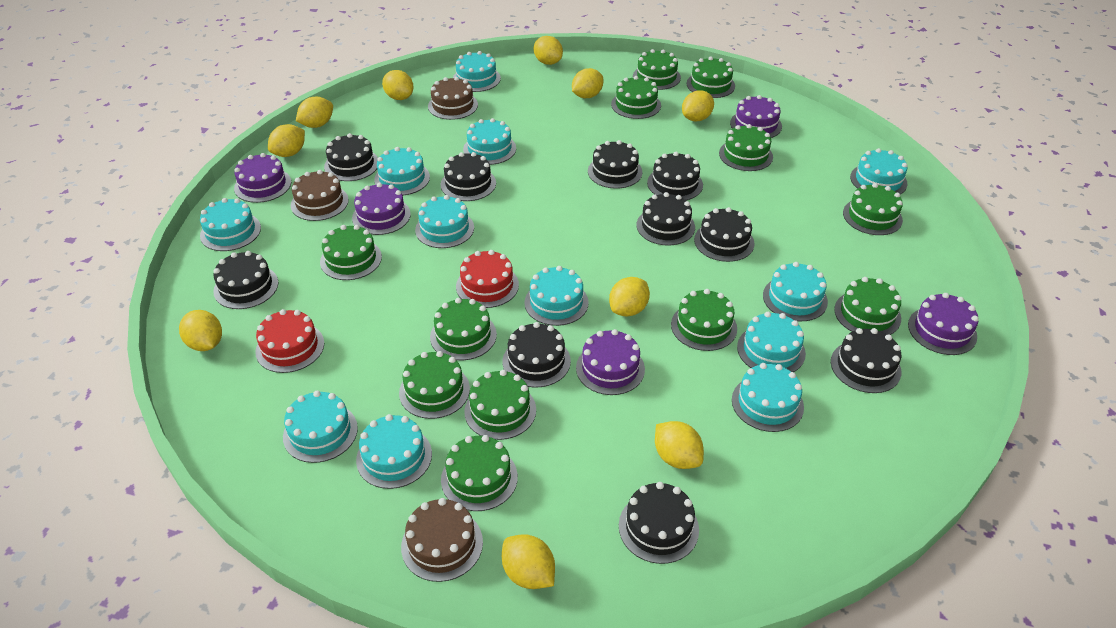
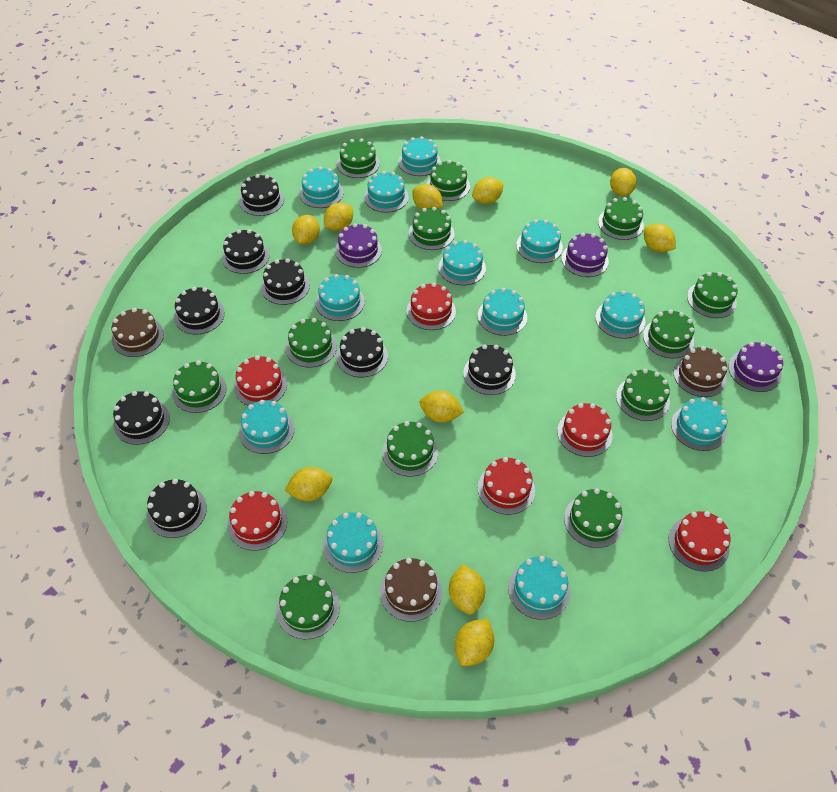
black cake: [213,251,278,309] [324,133,378,181] [440,152,496,201] [502,322,571,388] [588,140,642,189] [619,482,699,564] [637,192,695,246] [647,152,703,200] [694,207,754,262] [831,328,901,393] = 10 -> [113,391,170,445] [147,479,207,538] [174,287,225,334] [222,229,269,274] [239,174,284,216] [261,258,310,305] [336,327,388,377] [463,345,516,395] = 8
purple cake: [234,153,291,203] [352,183,411,235] [576,329,645,395] [730,95,782,138] [908,293,979,355] = 5 -> [335,223,382,268] [561,233,609,277] [728,342,783,392] = 3
red cake: [255,309,324,373] [456,250,519,308] = 2 -> [227,491,287,551] [234,355,287,406] [406,283,456,330] [478,457,535,515] [557,403,613,457] [668,511,731,572] = 6

